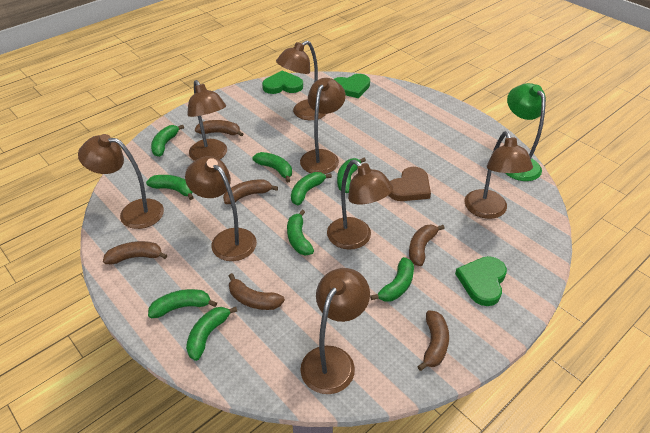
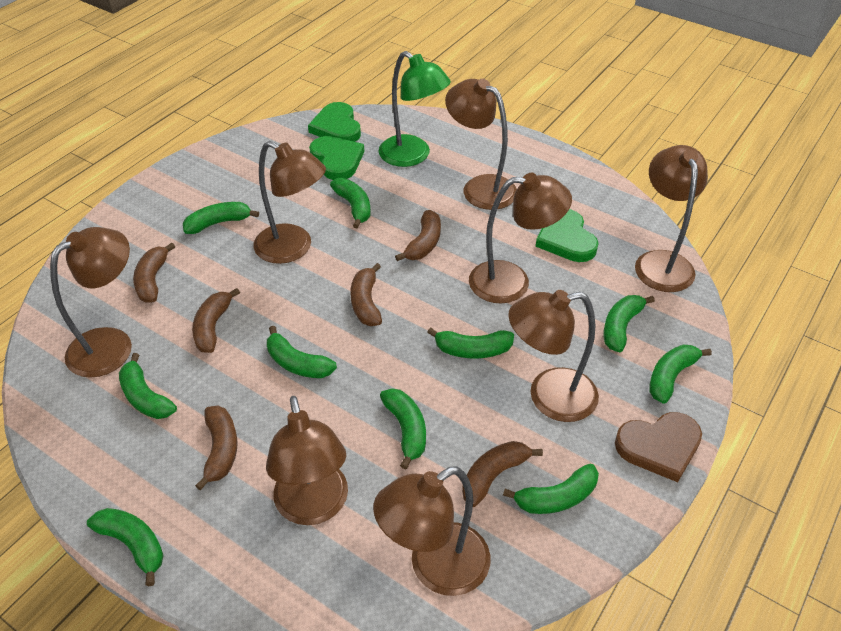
green banana: [146,175,194,200] [148,289,217,318] [151,125,184,157] [186,307,237,361] [252,152,292,183] [287,210,314,256] [291,172,332,205] [337,158,366,193] [370,257,414,302] = 9 -> [87,508,164,586] [119,353,177,419] [183,202,259,234] [267,326,337,378] [330,178,371,228] [380,388,426,470] [427,328,514,359] [503,464,599,514] [604,295,655,352] [649,344,712,404] = 10

